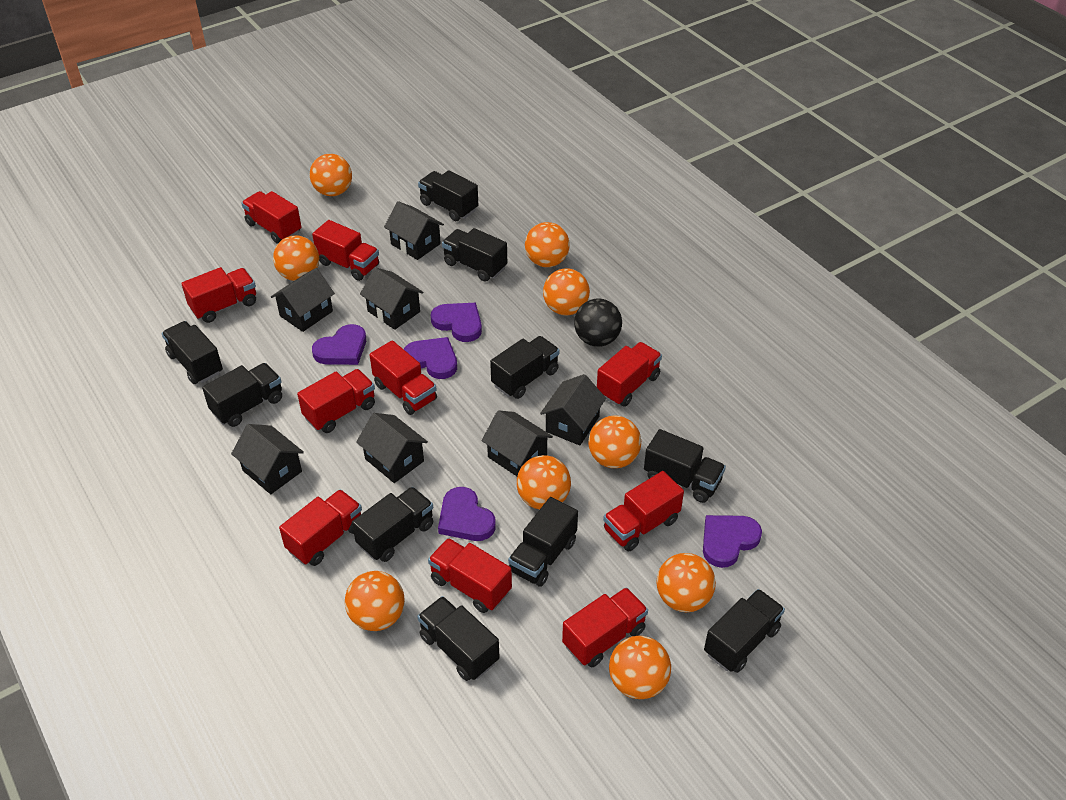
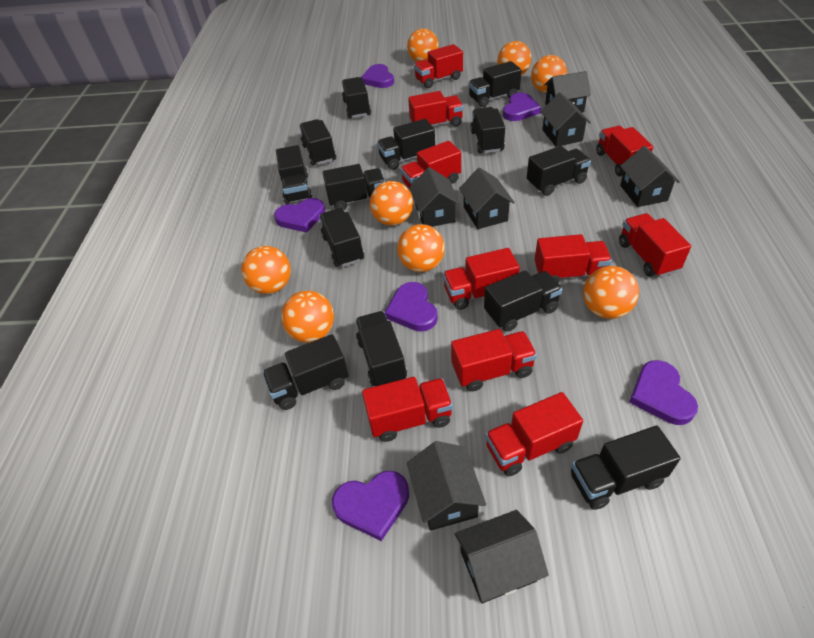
black ball: [574,298,622,347] = 1 -> none = 0
black truck: [162,321,223,384] [202,363,282,427] [352,487,433,562] [417,596,500,681] [418,170,478,221] [442,228,507,282] [490,336,560,399] [508,497,578,587] [644,429,726,503] [704,589,785,673] = 10 -> [262,334,349,410] [276,145,312,204] [299,119,336,166] [319,208,364,267] [322,164,385,210] [342,77,371,119] [355,311,407,386] [377,119,435,170] [468,61,521,107] [470,107,505,153] [484,270,562,332] [527,146,591,196] [571,425,681,510] = 13
orange ball: [273,235,319,281] [310,154,352,196] [345,571,405,631] [517,455,571,510] [525,222,570,267] [543,268,590,315] [588,416,641,468] [609,636,671,699] [656,553,716,612] = 9 -> [241,246,291,294] [281,291,334,343] [370,181,413,226] [397,224,445,272] [407,28,439,62] [498,41,531,75] [531,55,567,93] [583,266,639,319] = 8
purple heart: [312,324,366,365] [404,337,457,379] [431,303,482,342] [438,487,496,541] [703,515,762,568] = 5 -> [274,198,325,233] [332,471,409,541] [361,64,394,88] [385,282,438,332] [503,93,541,121] [629,360,698,425] = 6

